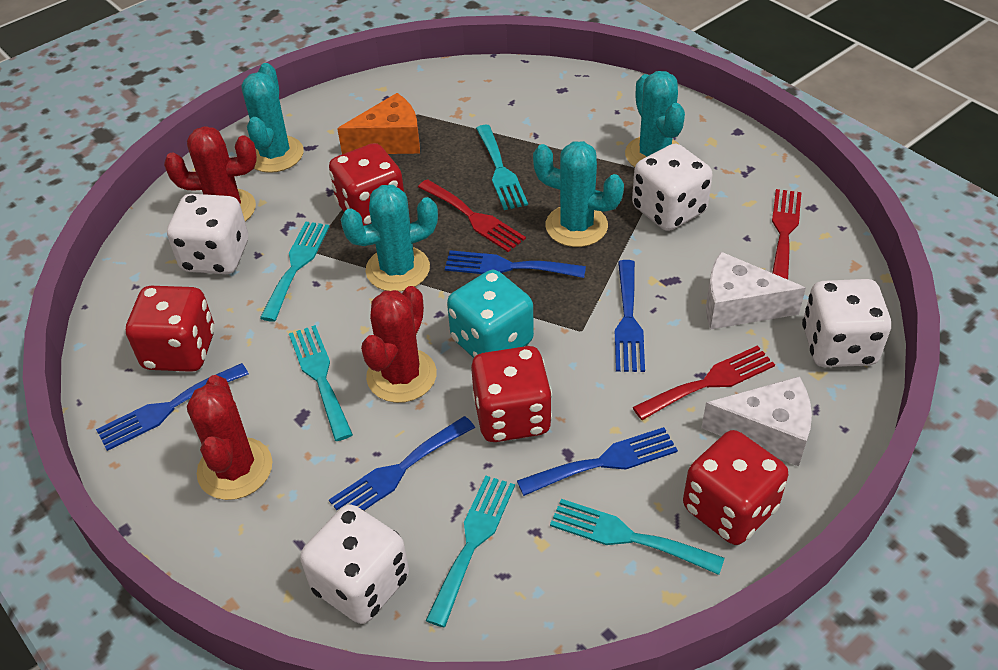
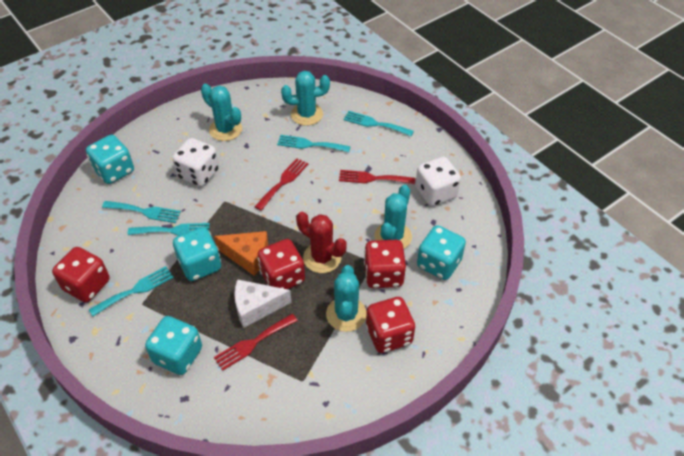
blue fork: [96,363,249,451] [329,416,475,510] [445,250,586,278] [517,427,678,496] [615,260,645,372] = 5 -> none = 0
red cactus: [164,126,257,222] [187,375,272,500] [361,286,437,403] = 3 -> [296,212,347,273] = 1
turquoise dice: [447,270,534,358] = 1 -> [86,135,134,184] [145,316,202,375] [173,227,221,281] [417,225,466,280] = 4
white cheese: [701,376,812,466] [706,252,806,329] = 2 -> [234,279,292,328] = 1
white dice: [167,194,248,274] [300,504,409,624] [632,144,713,231] [802,279,891,367] = 4 -> [172,138,219,187] [415,157,461,206] = 2

